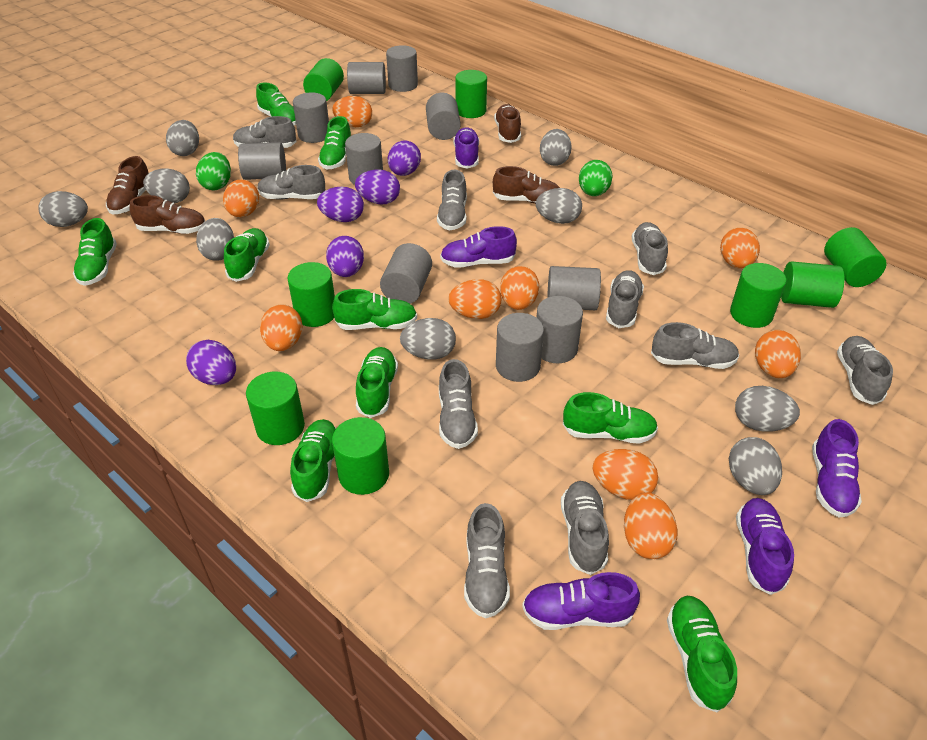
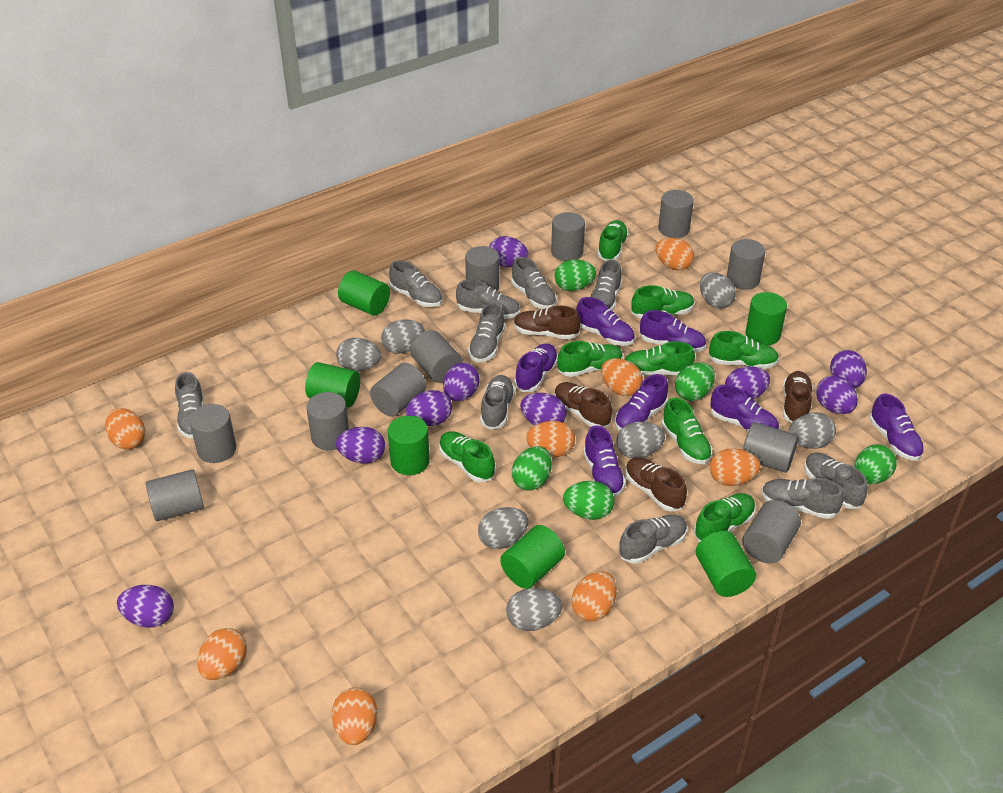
green cylinder: [246,372,305,445] [287,262,335,327] [303,58,344,101] [332,417,389,495] [455,70,487,118] [730,263,786,328] [781,261,845,308] [824,227,887,287] = 8 -> [305,362,360,407] [338,271,390,316] [388,416,430,475] [500,525,565,589] [696,531,756,597] [745,292,787,345] = 6
green egg: [196,152,231,191] [579,160,613,196] = 2 -> [512,446,552,490] [555,259,596,291] [563,481,614,520] [675,362,715,401] [854,445,897,485] = 5
green shoe: [73,218,117,286] [224,228,270,282] [256,82,296,125] [290,419,336,502] [318,116,351,170] [332,289,417,330] [356,347,398,418] [563,392,658,444] [667,596,737,712] = 9 -> [439,431,495,482] [557,341,623,377] [598,220,629,261] [625,341,695,376] [631,285,695,318] [662,397,712,464] [694,493,756,542] [709,331,779,369] = 8
grey cylinder: [238,142,286,180] [293,92,329,143] [345,133,383,185] [347,62,386,94] [380,243,432,304] [386,45,418,92] [426,93,460,140] [496,313,544,382] [536,296,583,363] [547,266,601,310] = 10 -> [145,469,204,521] [189,404,236,463] [306,392,349,450] [370,363,426,417] [410,330,462,383] [465,246,499,291] [551,212,585,261] [658,190,694,238] [727,239,765,290] [742,500,801,564] [743,422,799,473] = 11
grey egg: [38,191,88,227] [143,168,190,203] [166,120,199,156] [196,218,234,261] [400,318,456,360] [536,188,582,224] [540,129,572,166] [729,437,782,495] [735,386,800,432] = 9 -> [336,338,381,371] [381,319,425,354] [478,507,528,549] [506,588,562,631] [616,422,665,458] [700,272,736,309] [788,412,836,449] = 7
orange egg: [223,180,259,217] [260,304,303,351] [332,96,372,127] [448,279,501,319] [500,266,539,310] [592,449,658,500] [624,492,678,559] [720,228,760,269] [755,330,801,378] = 9 -> [105,408,145,450] [197,628,247,680] [332,687,377,745] [526,421,575,457] [572,571,617,621] [601,358,643,397] [655,238,694,271] [710,448,760,486] = 8
purple egg: [186,340,236,385] [317,187,364,222] [326,236,364,277] [355,169,400,205] [388,140,421,176] = 5 -> [117,585,174,628] [336,427,385,464] [406,390,452,426] [443,363,480,401] [489,236,528,267] [520,393,566,426] [725,366,770,400] [816,375,858,414] [830,350,867,388] = 9
purple shoe: [440,226,517,268] [453,127,479,169] [522,572,640,630] [736,498,794,595] [812,419,862,517] = 5 -> [514,344,558,392] [576,297,635,346] [583,425,626,497] [615,374,668,431] [640,310,706,353] [710,385,779,431] [869,393,924,461] = 7

